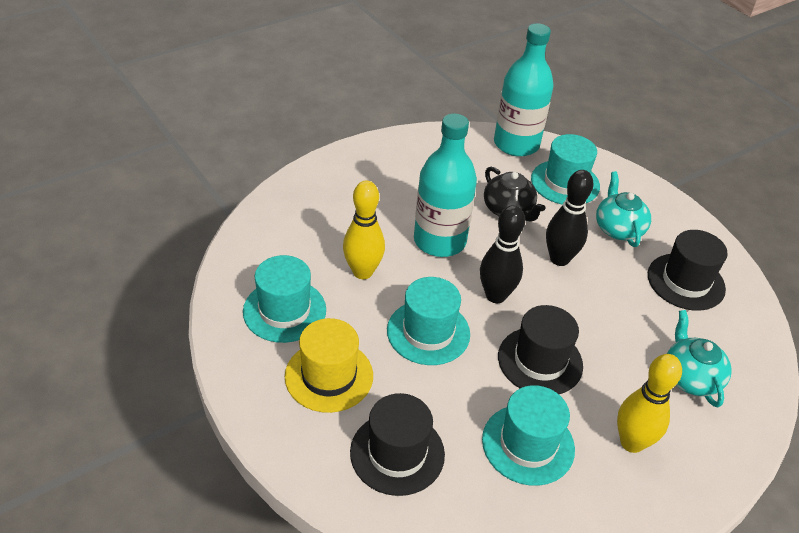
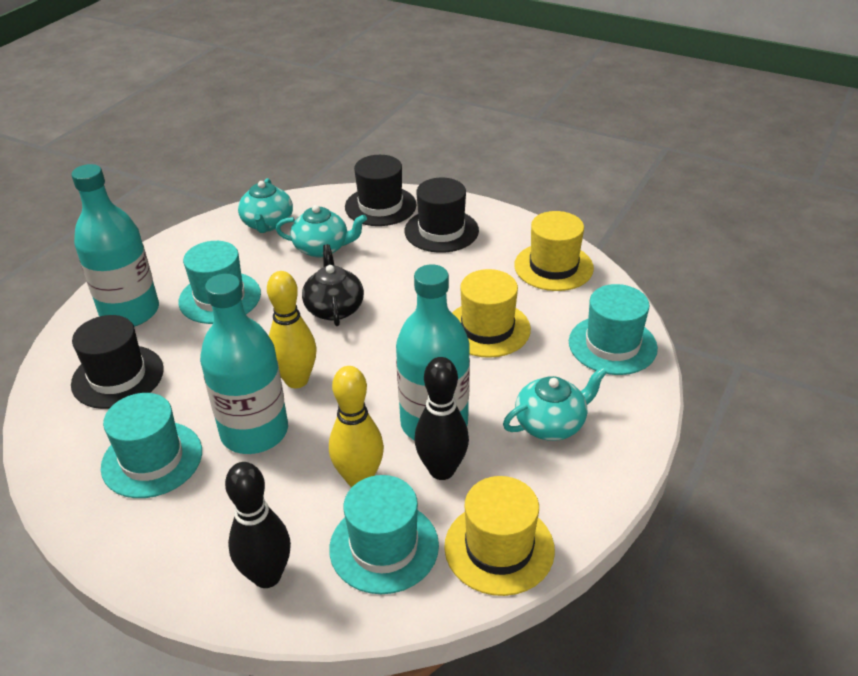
turquoise bottle: [414,113,477,257] [494,23,554,157] = 2 -> [71,164,159,327] [200,274,288,454] [396,264,470,440] = 3
turquoise teapot: [596,171,651,247] [667,310,732,408] = 2 -> [238,178,293,233] [276,205,367,257] [503,367,607,441] = 3
yellow hat: [285,318,373,413] = 1 -> [444,476,555,596] [452,269,531,358] [514,211,594,291] = 3

